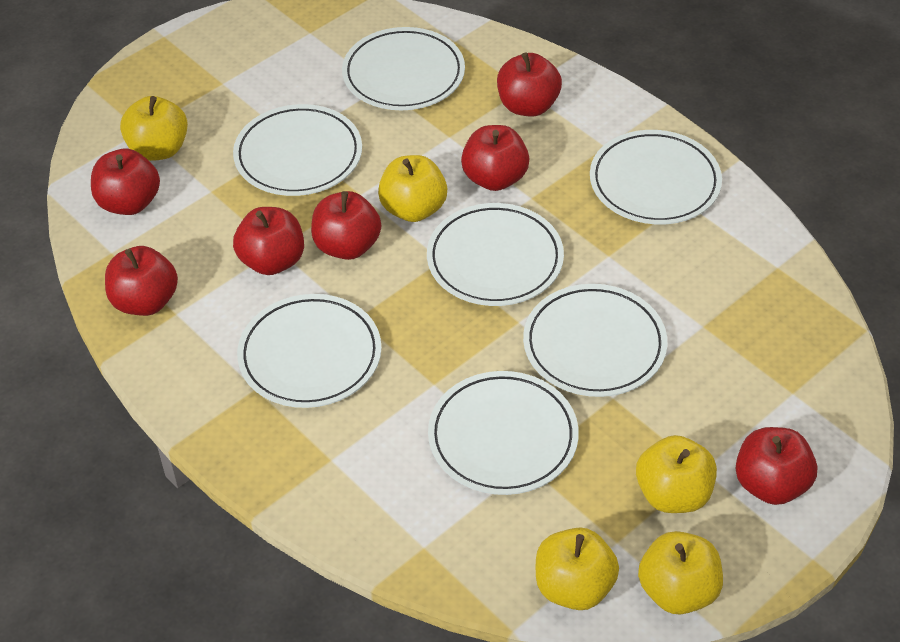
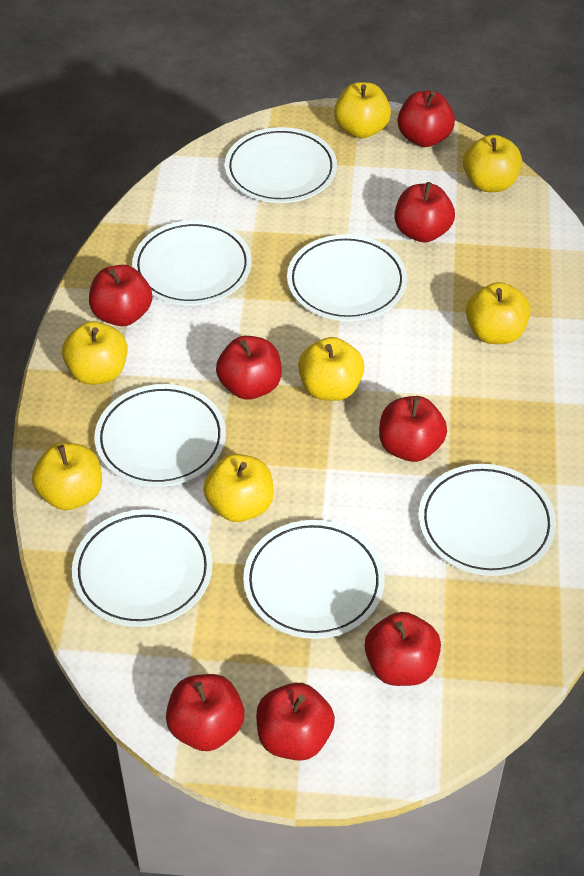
red apple: [91,149,160,215] [105,246,178,316] [233,207,304,275] [311,191,381,260] [461,125,530,191] [497,52,562,116] [735,427,817,505] = 7 -> [89,265,152,326] [166,674,245,751] [216,336,282,400] [256,683,335,761] [365,612,441,686] [379,396,447,462] [394,182,455,243] [398,91,455,147] = 8
yellow apple: [120,96,188,161] [378,155,447,222] [536,527,619,610] [636,435,717,513] [638,531,723,614] = 5 -> [32,443,102,510] [62,321,128,385] [203,454,274,522] [298,337,365,401] [334,82,391,138] [463,135,522,192] [466,282,530,344] = 7

